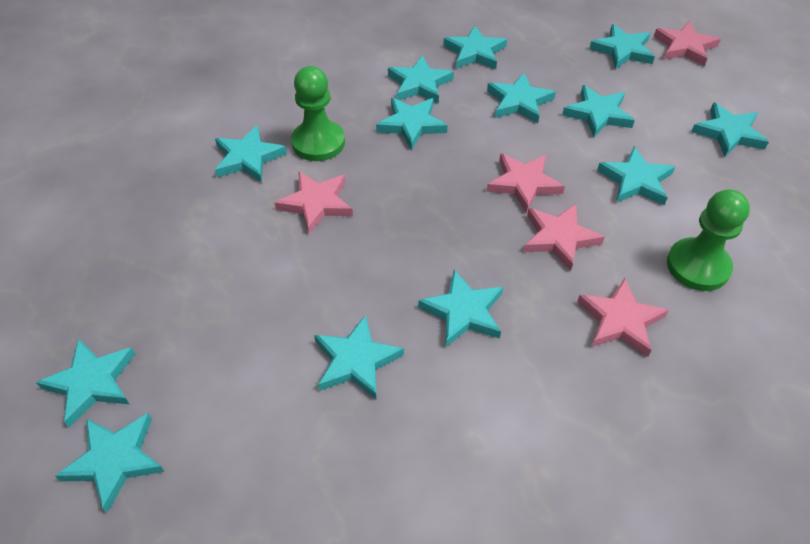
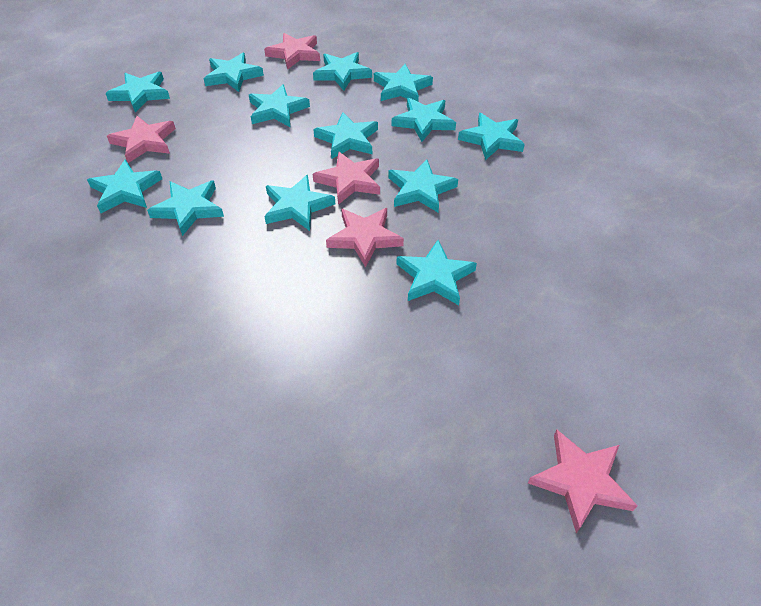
green pawn: [291,66,345,161] [667,189,750,291] = 2 -> none = 0

